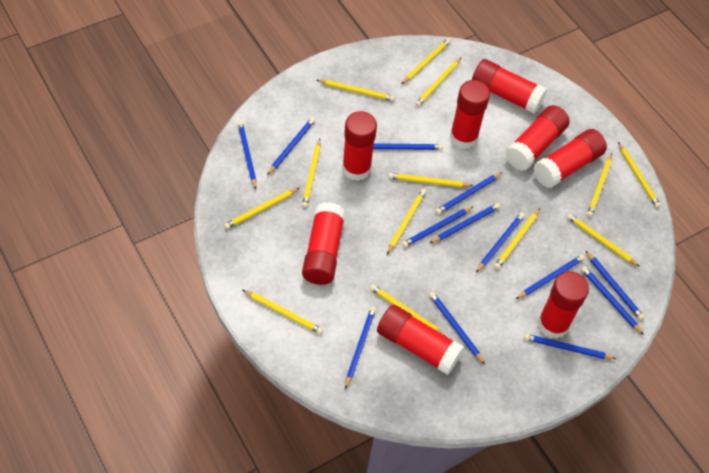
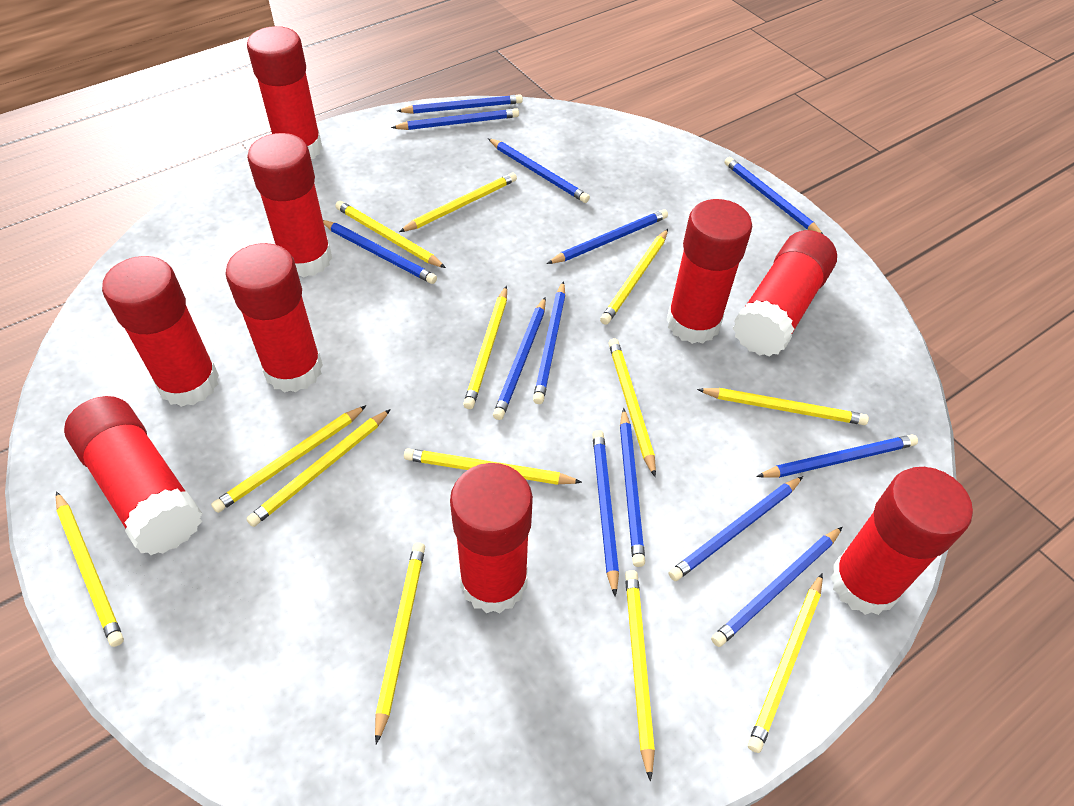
red glue stick: [302,202,346,285] [342,111,377,181] [377,305,464,375] [450,80,490,149] [472,59,547,114] [505,105,570,171] [533,129,607,188] [538,271,589,339] = 8 -> [64,396,202,555] [102,256,219,407] [225,243,323,392] [247,26,323,159] [247,133,332,277] [450,463,533,613] [667,199,752,344] [733,230,837,357] [830,467,973,615] = 9

